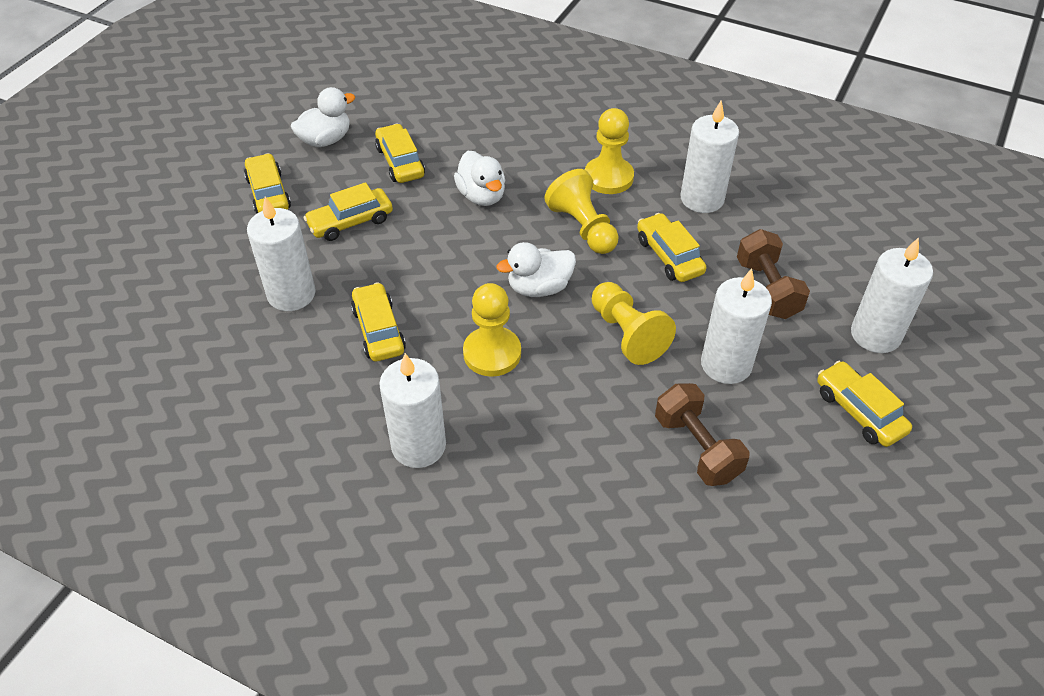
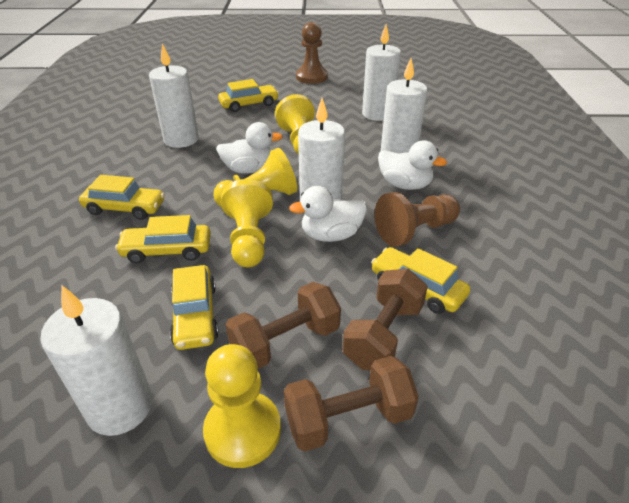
brown dumbbell: [655,383,750,486] [737,229,810,319] = 2 -> [226,282,341,369] [284,356,419,452] [343,269,428,371] = 3
brown pawn: none = 0 -> [296,22,328,84] [375,192,460,247] = 2
yellow car: [244,153,291,214] [303,182,393,241] [351,282,406,362] [375,124,425,183] [637,213,707,282] [817,361,912,447] = 6 -> [79,175,165,220] [115,215,211,264] [170,265,219,350] [218,79,279,112] [371,247,471,314] = 5

